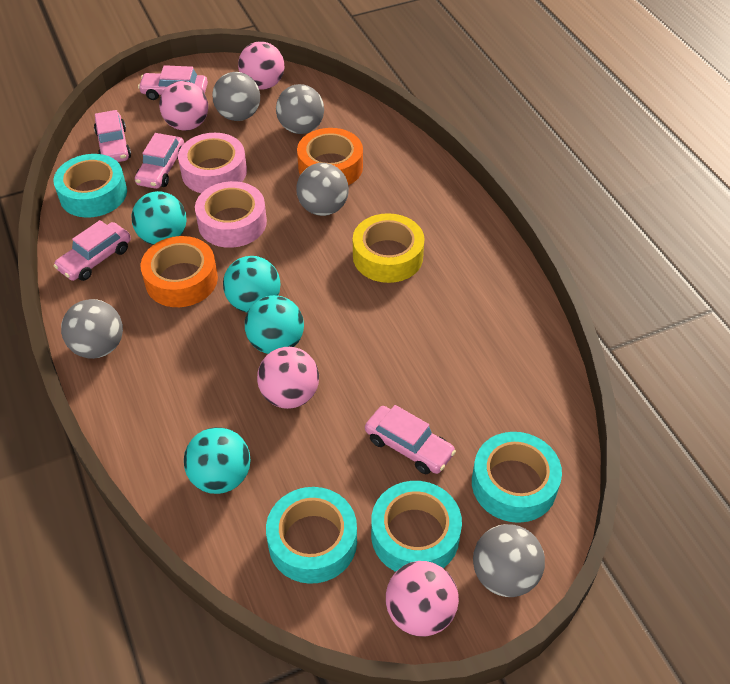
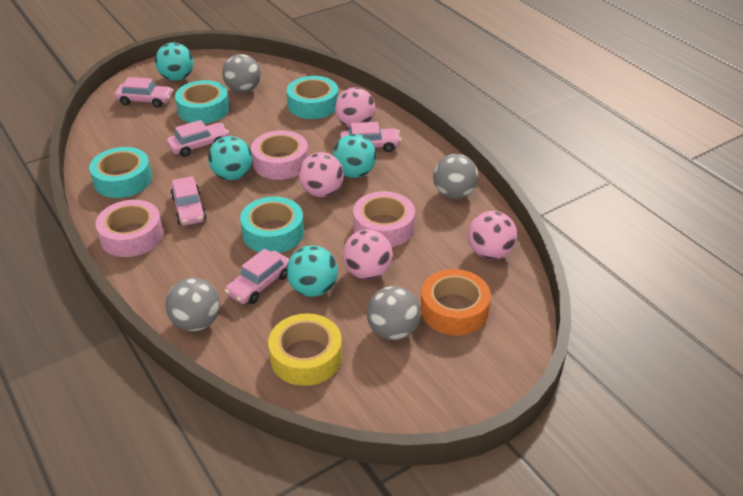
grey ball: [61,299,123,359] [212,72,260,121] [276,84,324,134] [296,163,349,216] [473,524,545,597] = 5 -> [165,278,220,331] [222,54,261,93] [367,286,421,340] [433,154,478,199] = 4
orange tape: [141,236,218,307] [297,128,363,185] = 2 -> [421,269,491,335] = 1
pink tape: [178,133,247,193] [195,181,267,248] = 2 -> [95,200,163,257] [251,130,308,180] [353,191,415,247] = 3

